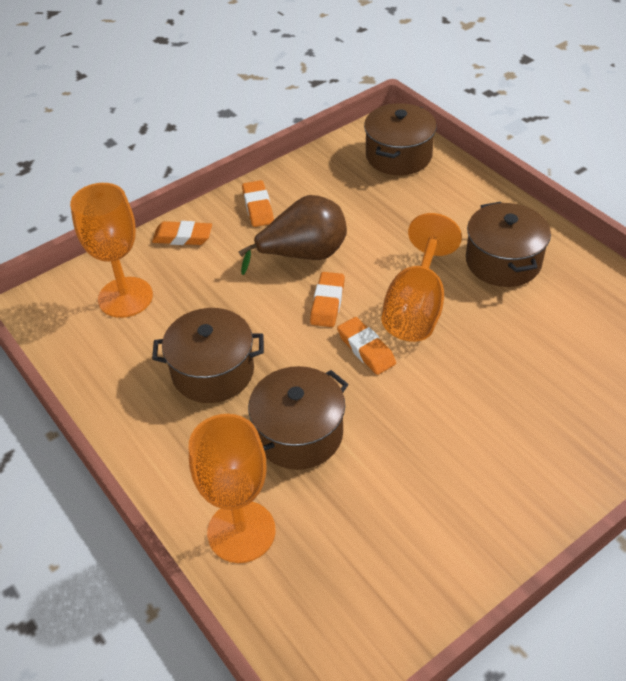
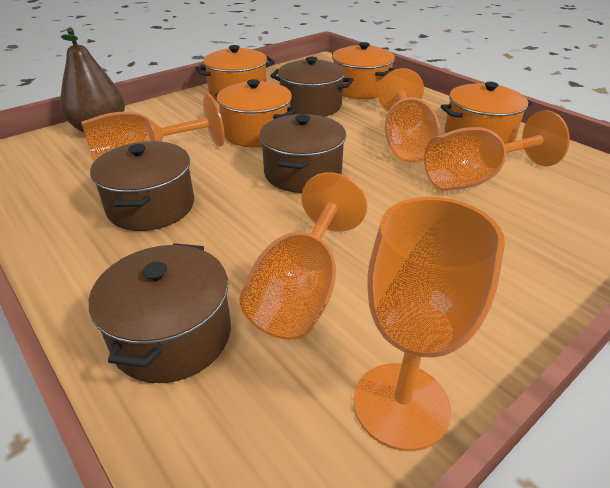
orange eraser: [152,221,212,245] [242,180,274,227] [310,272,345,327] [337,317,396,375] = 4 -> none = 0
orange goblet: [70,183,153,318] [189,414,276,563] [381,213,462,342] = 3 -> [81,94,225,161] [239,172,367,340] [354,197,505,451] [377,68,441,162] [424,110,570,191] = 5
orange pot: none = 0 -> [196,45,275,100] [215,79,297,147] [332,42,395,99] [440,82,532,144] = 4

